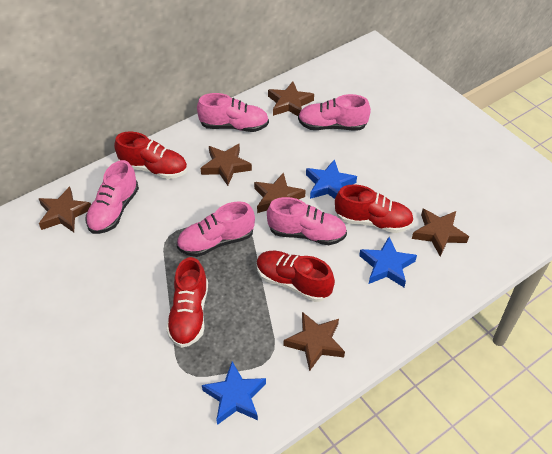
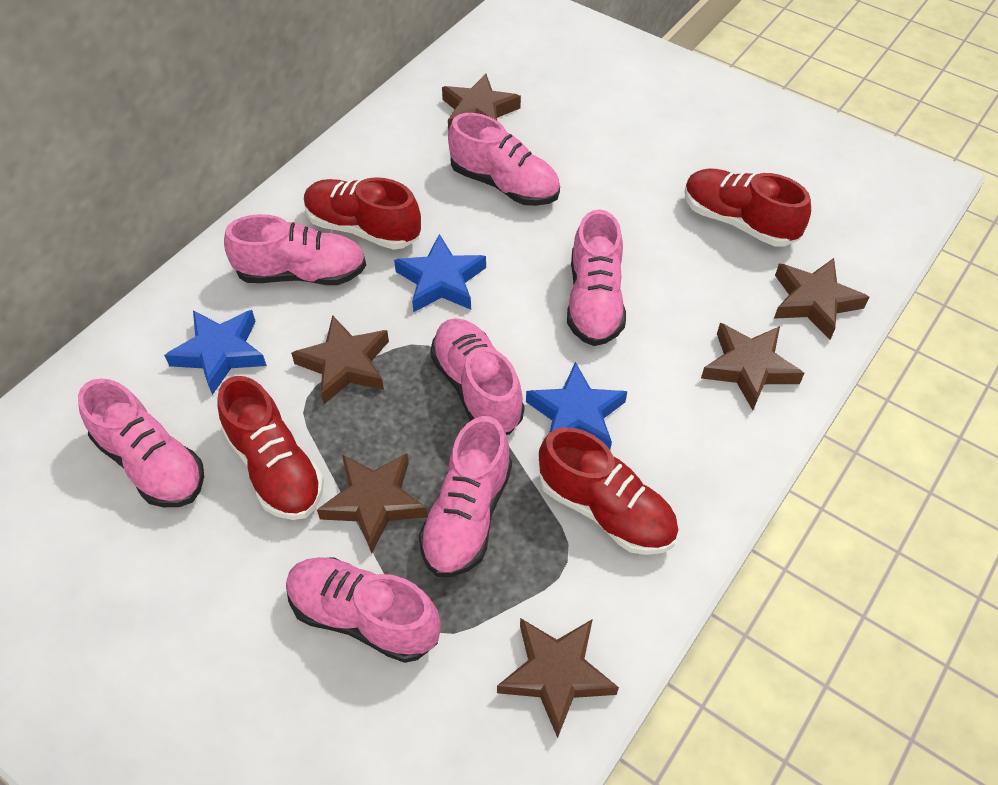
pink shoe: [85,160,139,234] [177,201,255,257] [197,93,269,132] [267,197,347,245] [298,94,371,130] = 5 -> [78,378,204,507] [224,214,366,285] [286,557,441,663] [419,416,512,577] [430,318,524,435] [448,113,560,206] [567,209,626,346] = 7

